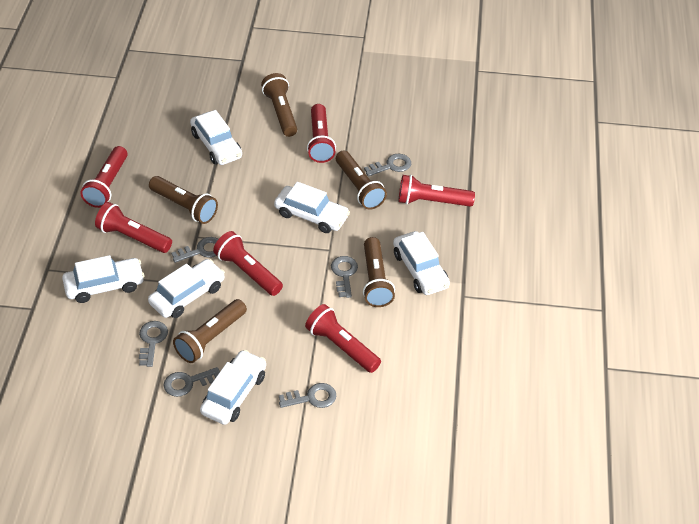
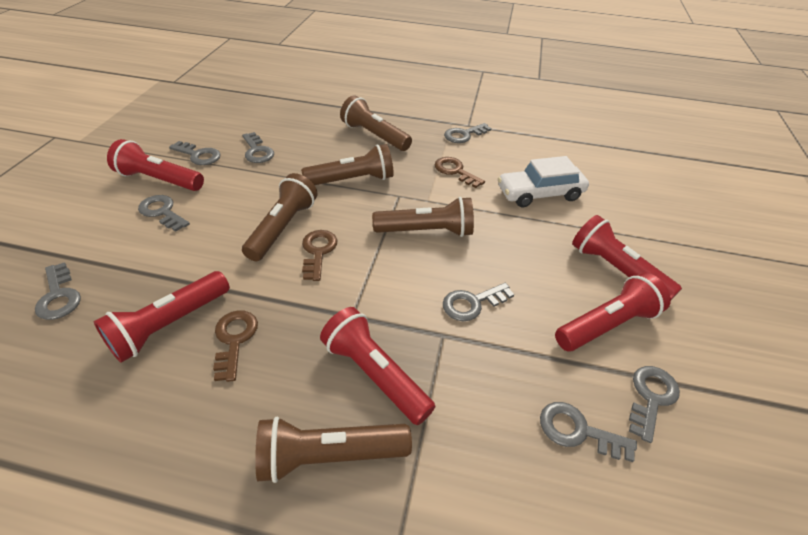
brown key: none = 0 -> [213,310,258,382] [302,230,337,281] [435,157,485,188] = 3
grey key: [139,321,168,367] [164,367,220,397] [171,237,218,263] [279,383,336,408] [331,256,358,298] [364,154,411,177] = 6 -> [35,262,81,320] [138,195,190,232] [169,141,221,165] [242,132,274,163] [443,283,514,321] [444,123,492,143] [540,402,637,462] [629,366,680,443] = 8
red flashlight: [80,146,128,208] [95,202,172,253] [213,231,283,296] [305,304,381,373] [307,104,336,163] [399,175,475,207] = 6 -> [93,271,230,363] [107,139,204,191] [320,307,435,425] [555,273,671,351] [572,215,682,300] = 5
white car: [62,255,145,303] [148,259,225,318] [190,110,242,165] [200,350,266,425] [274,182,350,233] [393,231,450,295] = 6 -> [498,156,589,207] = 1

